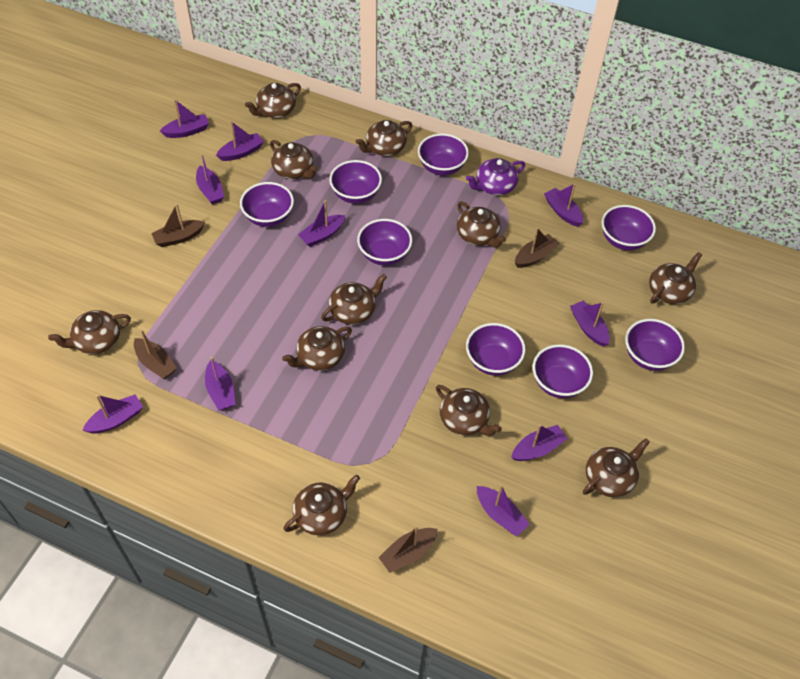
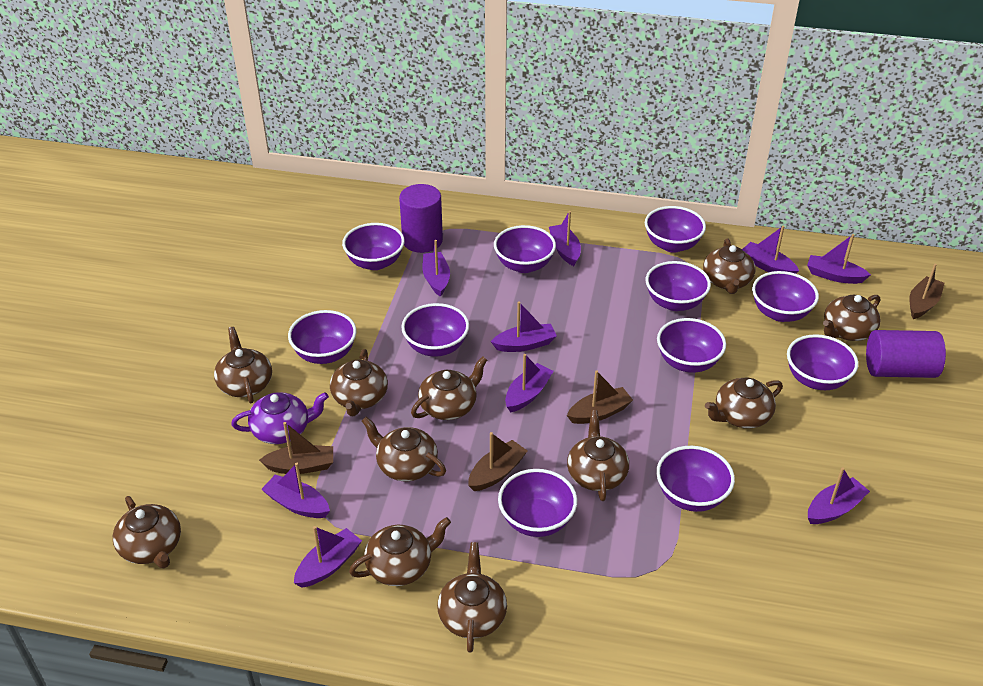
purple boat: [82,394,143,434] [160,99,209,138] [196,154,224,204] [205,357,236,410] [216,121,264,161] [298,200,345,247] [477,485,530,536] [511,425,568,461] [544,183,583,227] [570,300,610,346] = 10 -> [261,463,330,518] [294,526,362,588] [422,240,450,297] [491,301,557,352] [505,354,554,413] [549,211,581,266] [742,226,799,274] [807,234,871,284] [808,467,870,524] = 9
purple bowl: [240,182,294,227] [329,160,382,204] [357,219,412,265] [418,133,469,175] [466,323,526,376] [533,344,593,398] [602,205,656,250] [625,319,685,371] = 8 -> [288,310,357,364] [342,223,405,270] [401,303,469,357] [494,225,556,273] [498,469,577,537] [645,206,706,253] [646,261,711,311] [656,446,735,512] [657,318,726,373] [752,271,819,322] [787,334,858,390] = 11
purple cylinder: none = 0 -> [399,184,443,253] [866,330,946,378] = 2

